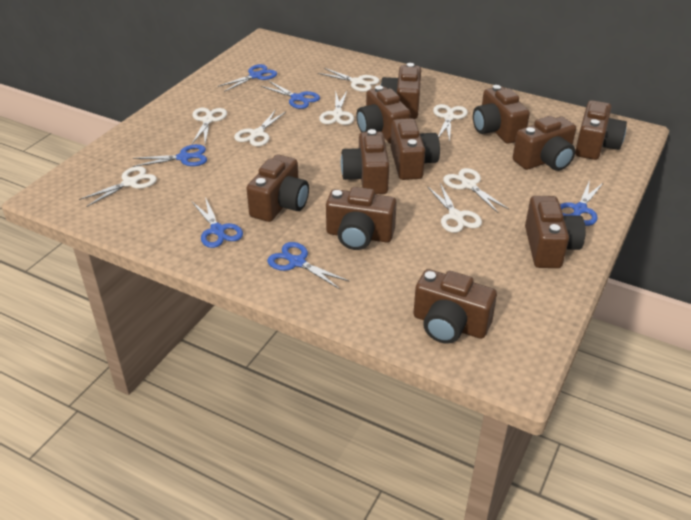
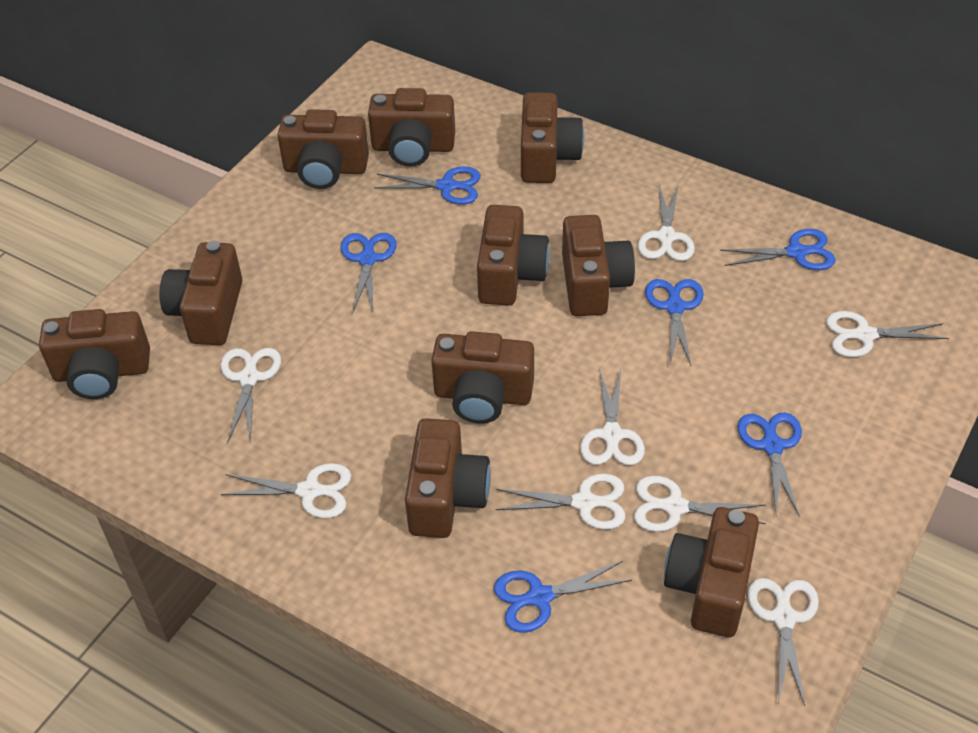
brown camera: [246,155,309,222] [326,187,397,250] [341,129,389,194] [356,85,411,144] [380,63,421,119] [391,118,440,180] [413,269,497,344] [473,85,530,144] [513,116,576,171] [525,196,586,268] [575,100,627,160] = 11 -> [39,309,150,399] [160,241,242,345] [277,109,369,189] [368,88,455,167] [405,418,491,538] [431,331,534,423] [477,205,550,305] [521,92,584,183] [562,215,635,316] [664,507,759,637] = 10

